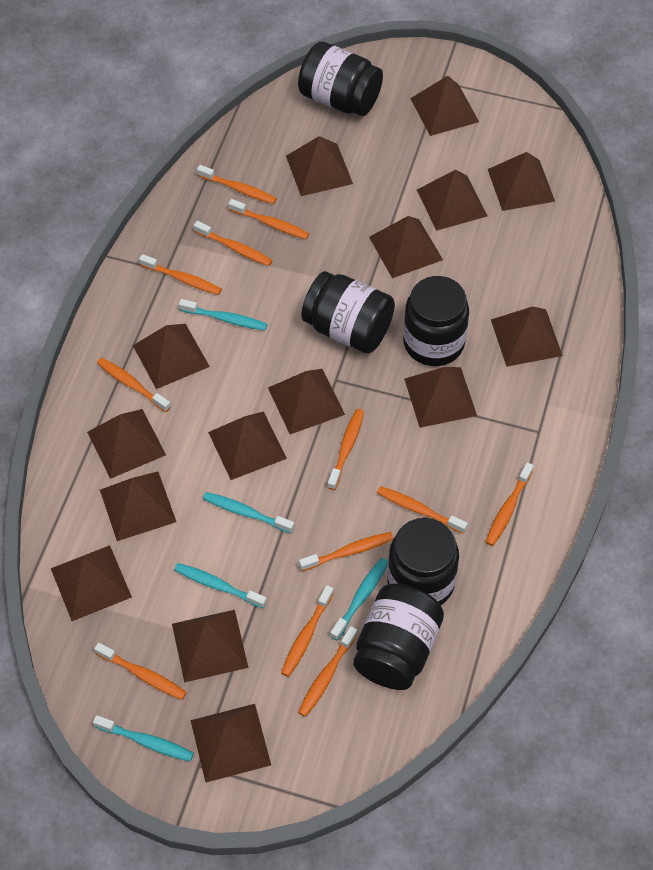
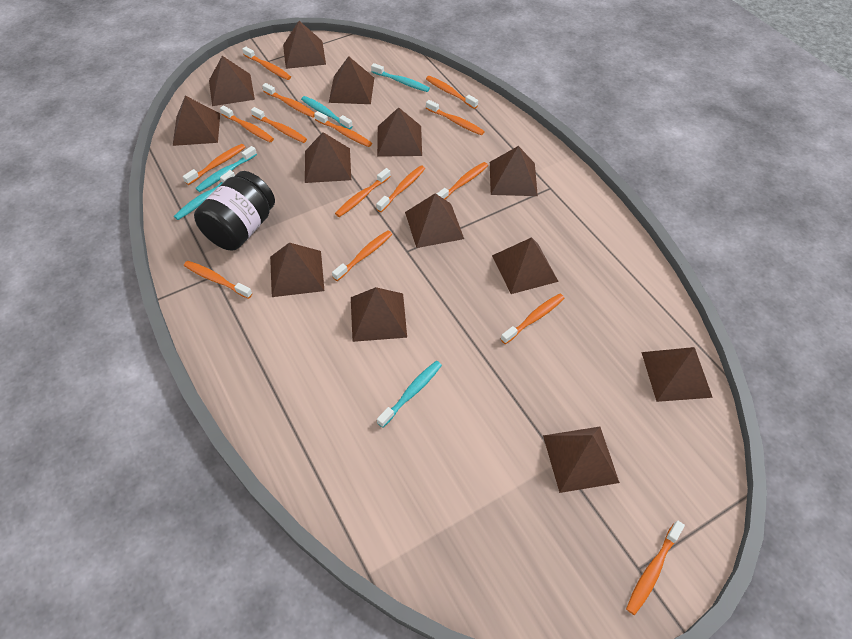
black jar: [298,42,383,116] [301,271,395,353] [353,583,444,690] [387,518,459,605] [403,276,469,366] = 5 -> [194,171,275,250] = 1
brown pyramid: [51,545,132,621] [87,409,166,479] [100,471,176,541] [133,324,210,389] [172,610,248,683] [190,704,271,782] [208,411,287,480] [268,369,345,434] [286,136,353,196] [369,216,443,278] [404,367,477,428] [410,76,479,136] [417,170,487,231] [488,152,555,211] [491,306,563,367] = 15 -> [173,96,220,146] [209,56,255,106] [270,242,324,297] [283,21,326,69] [305,132,351,183] [329,56,374,104] [351,287,407,342] [377,107,422,157] [405,193,464,248] [490,146,538,196] [492,237,559,294] [543,427,620,493] [641,347,713,402] = 13
orange toothbrush: [94,643,187,700] [97,357,171,412] [139,254,222,295] [194,221,273,266] [197,165,277,204] [228,199,309,239] [281,585,334,677] [298,626,358,717] [299,532,394,571] [327,409,364,490] [377,486,468,534] [486,462,534,546] = 12 -> [183,144,245,185] [184,261,252,299] [220,105,274,142] [242,46,291,80] [251,107,307,143] [262,83,315,118] [314,111,372,147] [332,230,392,281] [335,168,391,217] [376,165,425,212] [426,76,478,109] [426,100,485,135] [437,162,488,199] [501,293,564,344] [626,521,685,615] = 15

